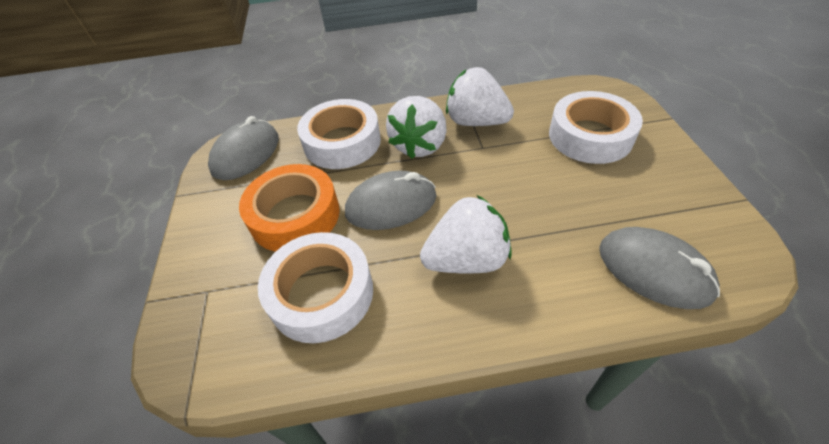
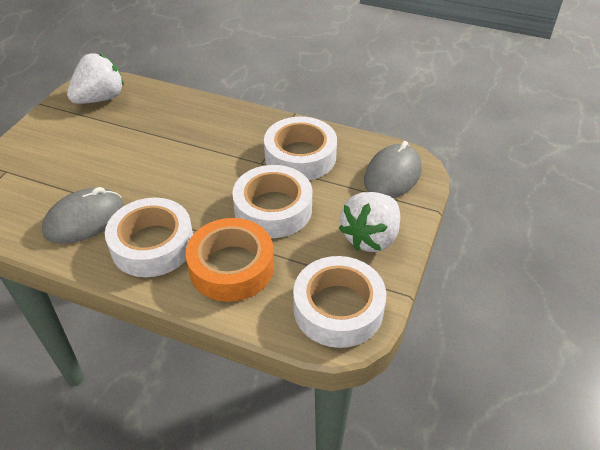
grey mouse: [208,116,279,180] [345,171,436,230] [599,227,720,309] = 3 -> [42,187,124,244] [364,141,422,198] = 2
white strawberry: [386,96,447,159] [420,195,512,273] [446,67,514,126] = 3 -> [67,53,124,104] [339,192,400,252] = 2
white tape: [258,232,373,343] [297,99,381,169] [549,91,643,164] = 3 -> [105,198,193,277] [232,165,312,238] [264,117,337,180] [293,256,386,348] = 4

